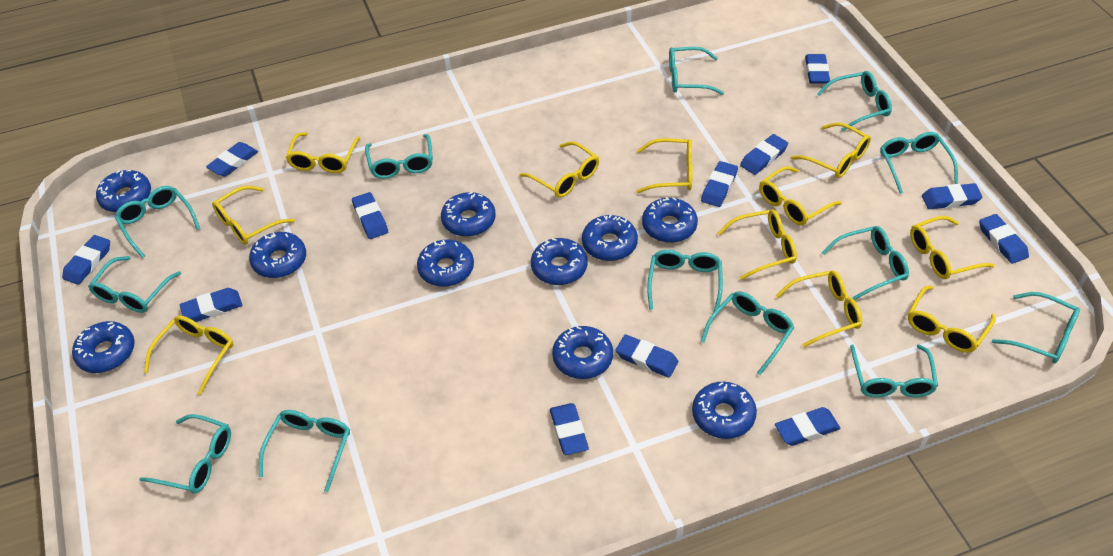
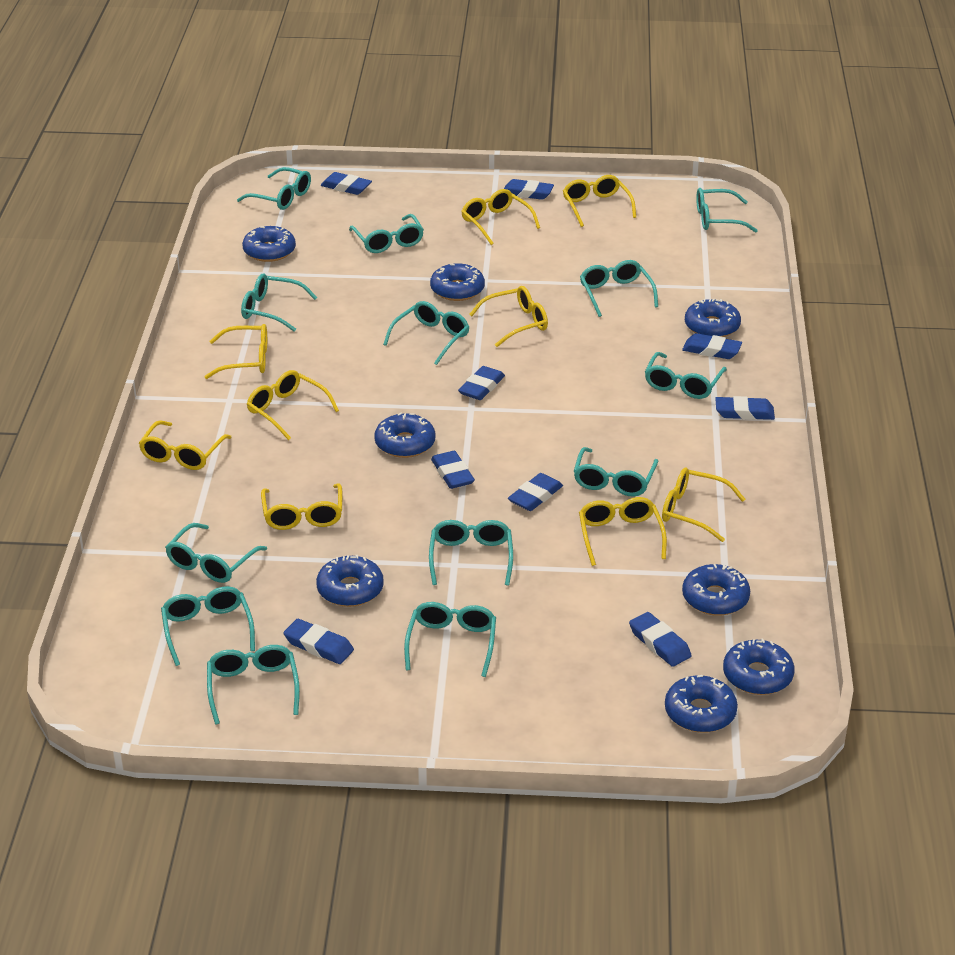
blue donut: [72,321,135,373] [96,170,151,212] [249,232,306,278] [417,240,474,287] [441,192,496,237] [531,238,587,285] [552,326,613,379] [582,214,638,261] [642,197,698,243] [692,382,757,439] = 10 -> [242,226,296,262] [316,555,384,607] [374,413,436,458] [430,263,485,301] [665,675,738,733] [682,564,750,616] [685,298,741,337] [723,638,794,695] = 8
blue eraser: [62,235,110,285] [180,288,242,322] [206,142,258,177] [352,192,388,239] [550,403,589,455] [616,335,678,378] [701,161,738,207] [740,134,788,175] [775,407,840,446] [805,54,830,83] [922,183,983,209] [979,214,1029,264] = 12 -> [284,619,354,664] [321,172,372,195] [431,451,475,489] [458,366,505,400] [504,179,554,200] [508,473,563,511] [629,612,692,667] [682,333,742,359] [715,396,775,420] = 9
yellow glasses: [144,315,234,395] [212,185,295,245] [286,132,361,173] [520,141,599,198] [636,138,693,193] [718,209,797,280] [759,166,842,225] [776,270,862,347] [791,122,871,178] [908,286,996,353] [910,216,995,279] = 11 -> [139,420,232,470] [205,324,267,379] [247,370,339,440] [261,483,342,530] [461,189,540,245] [469,286,548,347] [563,175,636,227] [579,497,667,566] [662,468,745,542] = 9

